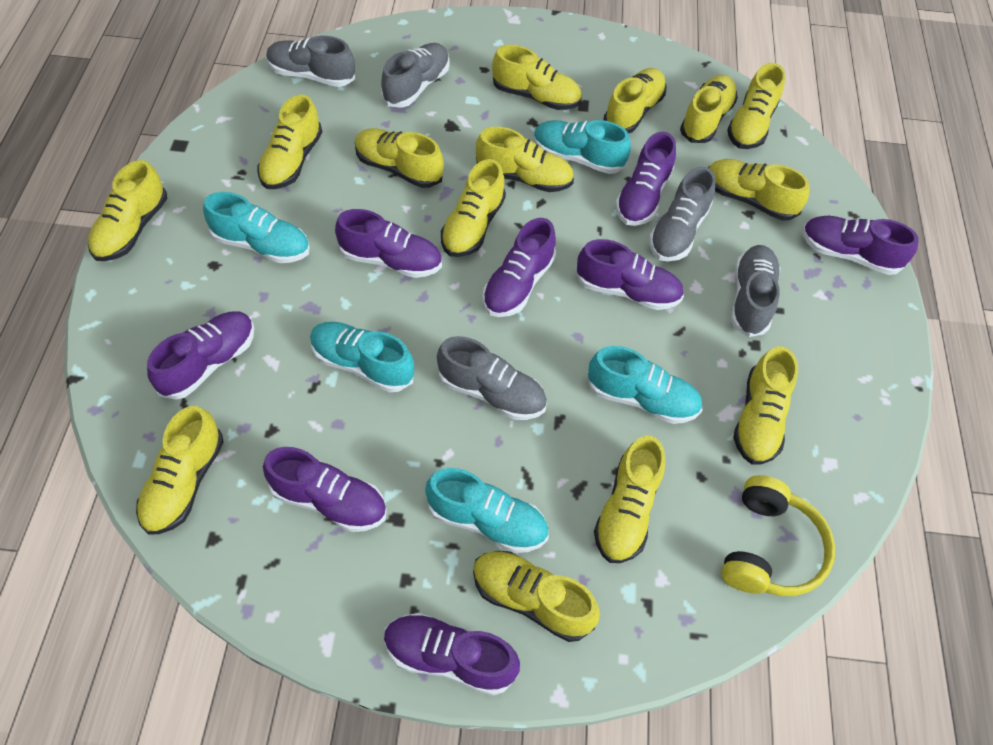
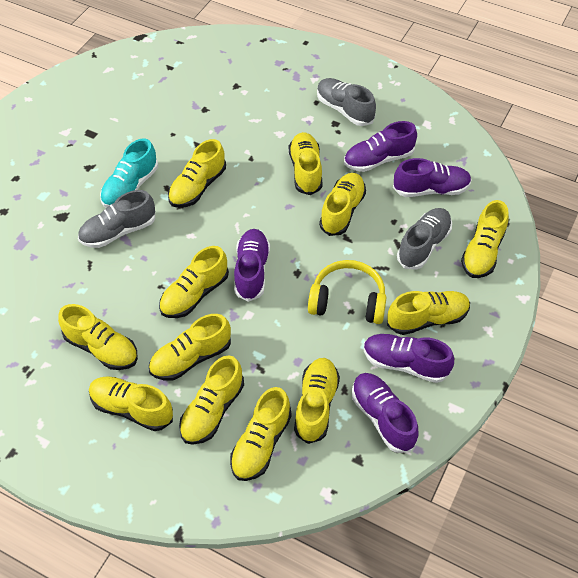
grey shoe: [266,36,355,87] [381,43,450,108] [437,336,547,420] [649,166,715,262] [731,245,781,337] = 5 -> [78,190,155,248] [317,78,376,126] [397,208,452,270] = 3
purple shoe: [147,311,254,400] [263,447,387,532] [335,209,442,278] [384,613,520,695] [482,218,556,317] [576,239,684,310] [615,132,676,226] [802,216,919,275] = 8 -> [234,229,270,302] [344,121,417,172] [352,373,419,453] [364,334,454,383] [393,158,472,197] = 5
turquoise shoe: [203,192,310,263] [310,322,414,392] [425,468,548,553] [533,120,631,174] [587,346,702,424] = 5 -> [100,138,158,208] = 1
yellow shoe: [88,160,167,261] [136,406,224,534] [257,94,322,189] [355,128,444,188] [441,159,506,257] [473,551,600,642] [476,127,574,192] [492,45,581,110] [594,435,665,563] [604,68,666,133] [680,75,738,143] [708,159,810,220] [727,63,785,149] [733,346,798,464] = 14 -> [58,304,138,370] [89,376,173,431] [149,314,231,381] [159,246,229,318] [168,139,226,208] [179,356,244,445] [230,387,292,481] [289,132,323,195] [294,358,340,444] [319,173,366,236] [387,291,470,335] [461,200,509,278] = 12

